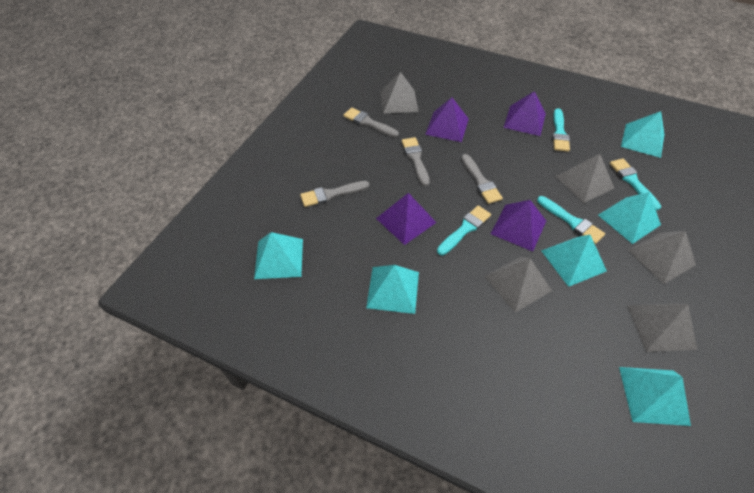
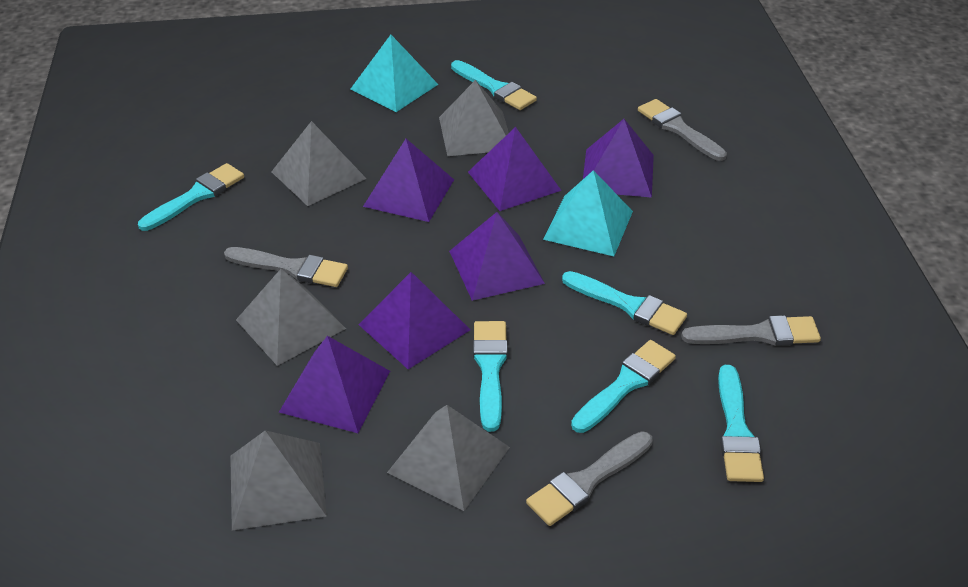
purple pyramid: [376,193,437,245] [425,97,469,142] [491,200,546,251] [503,91,546,136] = 4 -> [279,336,390,433] [359,272,470,369] [363,139,454,222] [449,212,545,301] [468,127,562,211] [583,119,654,198] = 6
turquoise brush: [437,205,491,255] [537,196,605,244] [552,108,570,152] [610,158,661,211] = 4 -> [138,163,244,231] [451,60,537,110] [473,321,508,432] [562,271,687,335] [571,340,676,433] [718,365,764,482] = 6
turquoise pyramid: [254,232,303,279] [366,265,419,314] [541,235,607,287] [598,192,661,244] [619,367,691,426] [621,111,664,158] = 6 -> [351,35,438,112] [543,170,633,256] = 2

